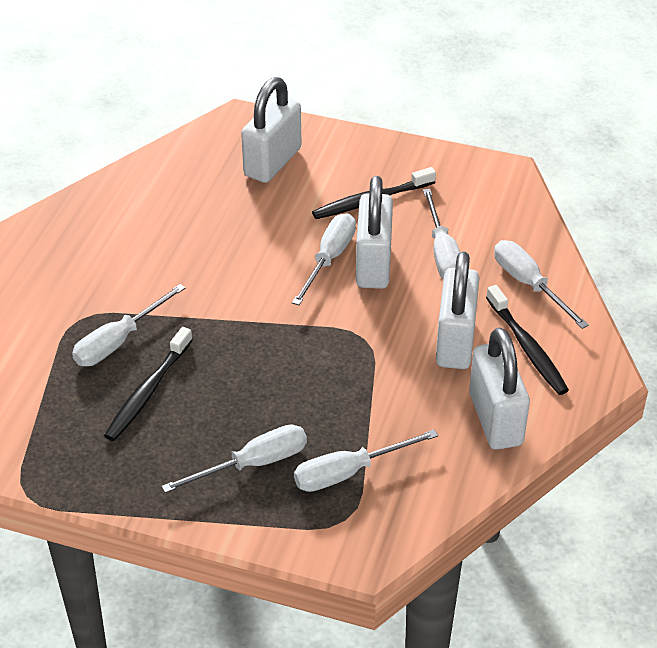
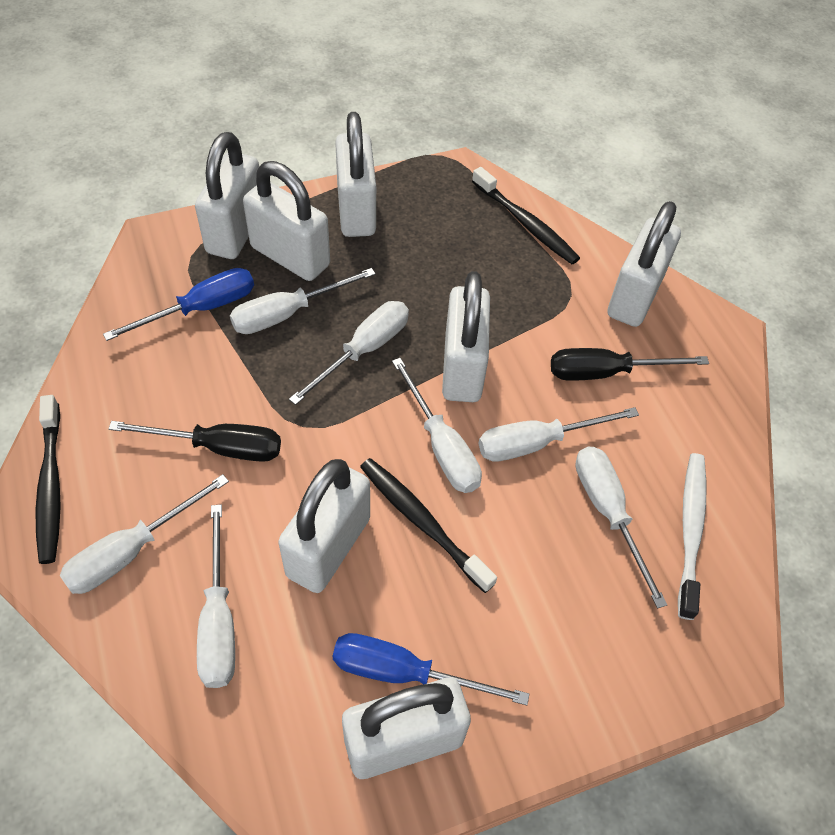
black screwdriver: none = 0 -> [108,421,281,462] [551,348,709,381] = 2
blue screwdriver: none = 0 -> [103,268,254,341] [333,633,529,705] = 2
white padlock: [241,77,301,183] [356,176,393,289] [436,252,479,369] [469,327,530,450] = 4 -> [195,132,259,259] [243,161,330,281] [278,459,370,593] [335,112,376,237] [342,677,471,779] [442,271,490,402] [607,201,681,327] = 7
white screwdriver: [72,284,186,366] [162,425,307,493] [292,213,356,305] [294,429,438,492] [423,189,460,279] [494,240,589,329] = 6 -> [59,474,229,594] [197,504,235,688] [230,268,376,334] [289,301,409,405] [392,358,482,493] [478,407,639,462] [575,447,667,609] = 7
white toothbrush: none = 0 -> [678,453,706,620] = 1

